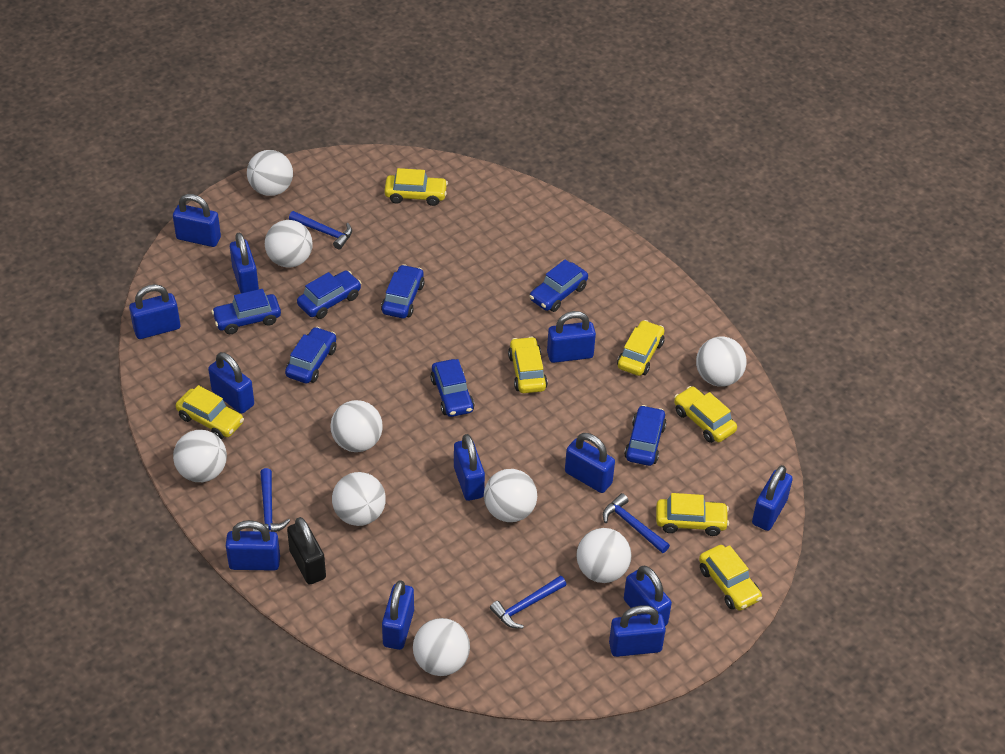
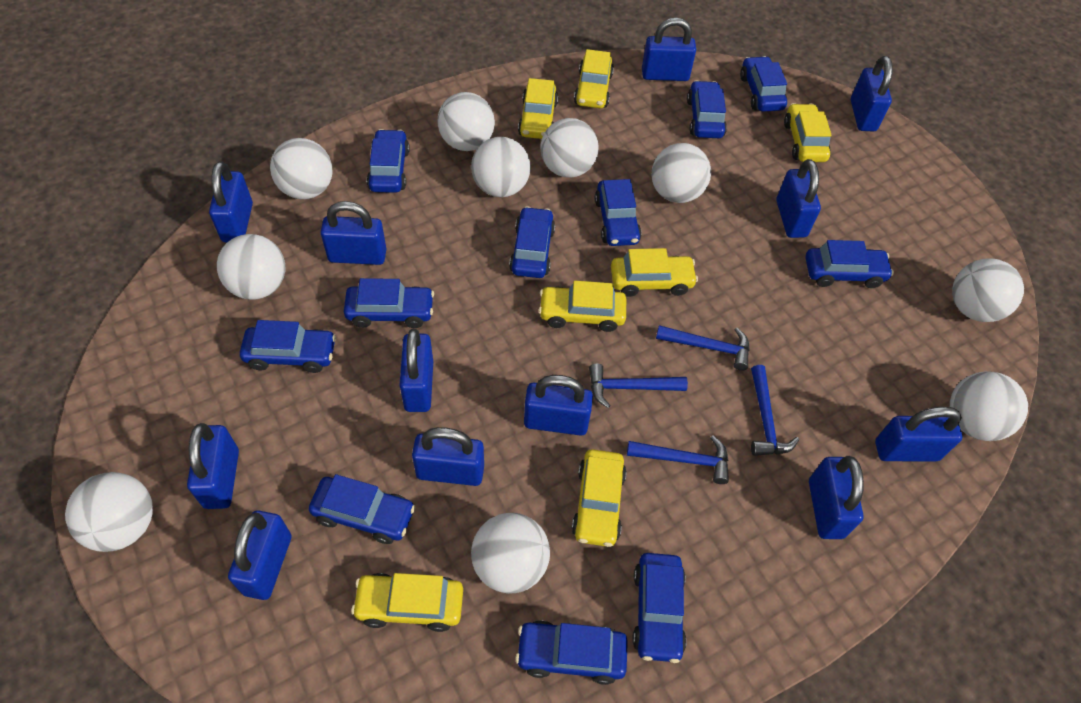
black padlock: [287,517,326,585] = 1 -> none = 0
blue car: [211,289,281,334] [285,327,337,384] [297,271,361,319] [381,264,425,318] [430,359,475,417] [529,259,588,312] [624,405,666,466] = 7 -> [240,320,336,373] [309,474,415,544] [344,278,434,328] [367,129,410,193] [509,206,555,278] [515,620,628,685] [595,179,642,246] [632,553,687,663] [687,80,727,138] [740,56,787,112] [806,240,894,288] = 11
white ball: [173,430,227,482] [247,150,293,196] [265,220,313,268] [330,400,383,452] [332,472,386,526] [413,618,470,676] [484,469,537,522] [576,528,632,583] [696,337,747,387] = 9 -> [65,472,153,552] [217,234,285,300] [270,138,332,199] [437,92,495,151] [471,137,531,197] [471,513,550,594] [540,118,598,178] [652,143,711,203] [950,371,1028,441] [952,258,1024,322] = 10

